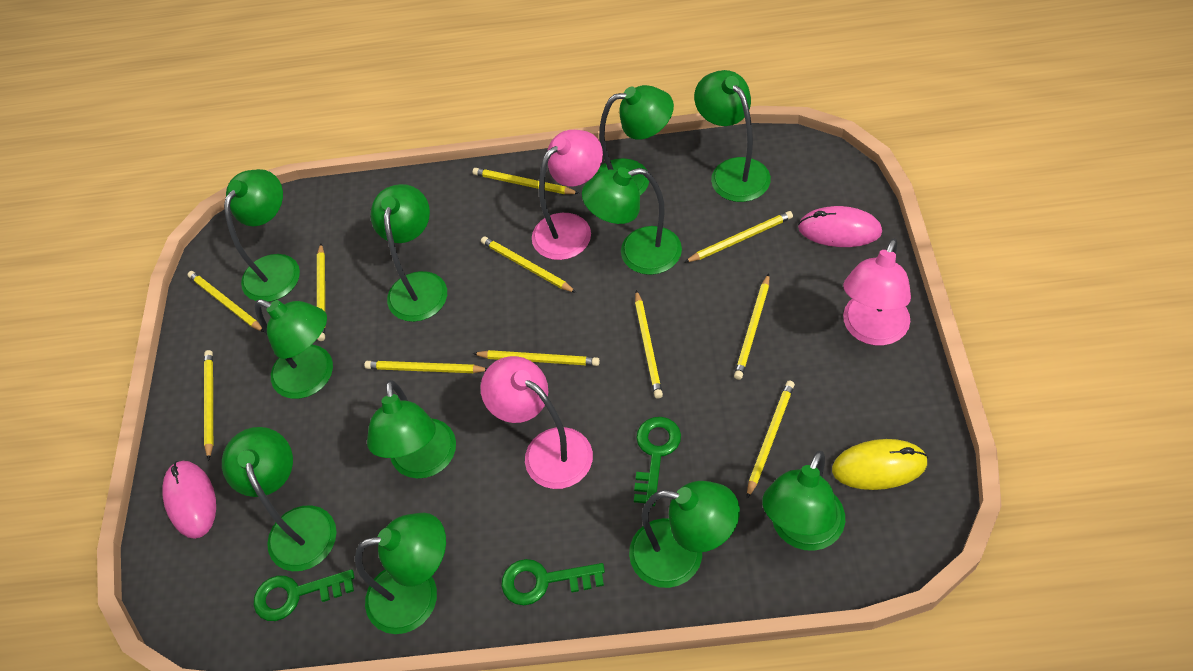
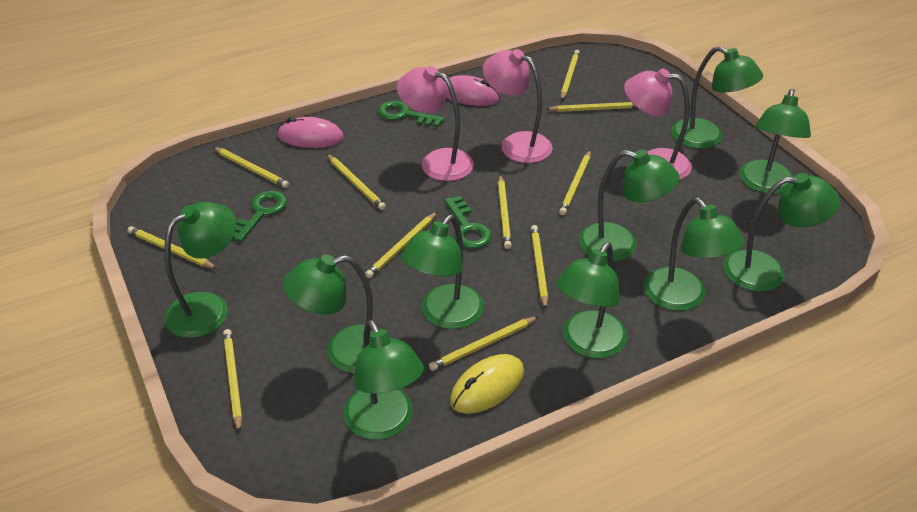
green lamp: [222,427,337,571] [224,169,300,302] [255,299,333,399] [355,513,446,634] [367,380,456,479] [370,184,447,322] [582,167,682,275] [592,85,674,196] [629,481,740,588] [694,70,771,202] [762,451,845,551] = 11 -> [164,202,236,338] [283,254,380,374] [344,319,424,440] [401,215,484,329] [556,242,627,358] [579,150,680,262] [644,198,745,311] [671,46,763,149] [723,173,840,292] [740,89,811,194] = 10

